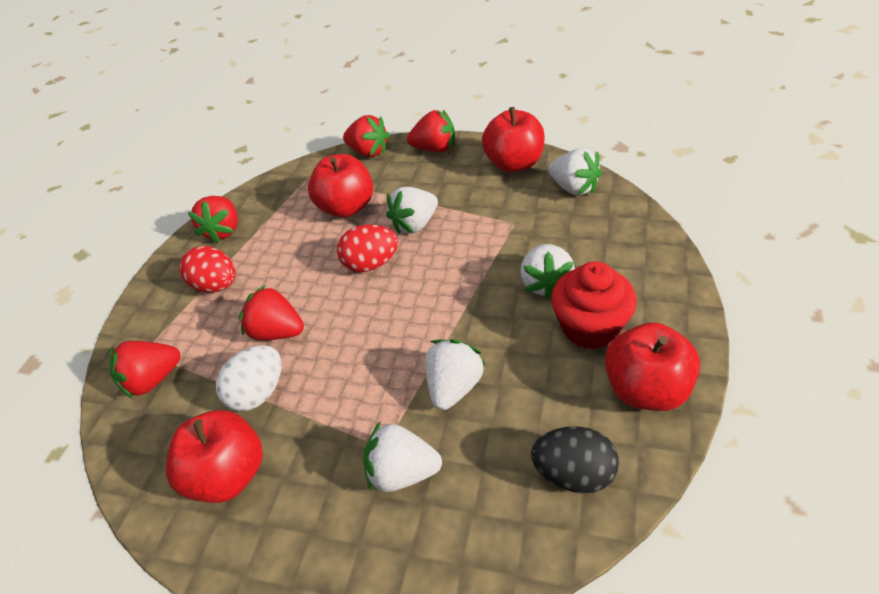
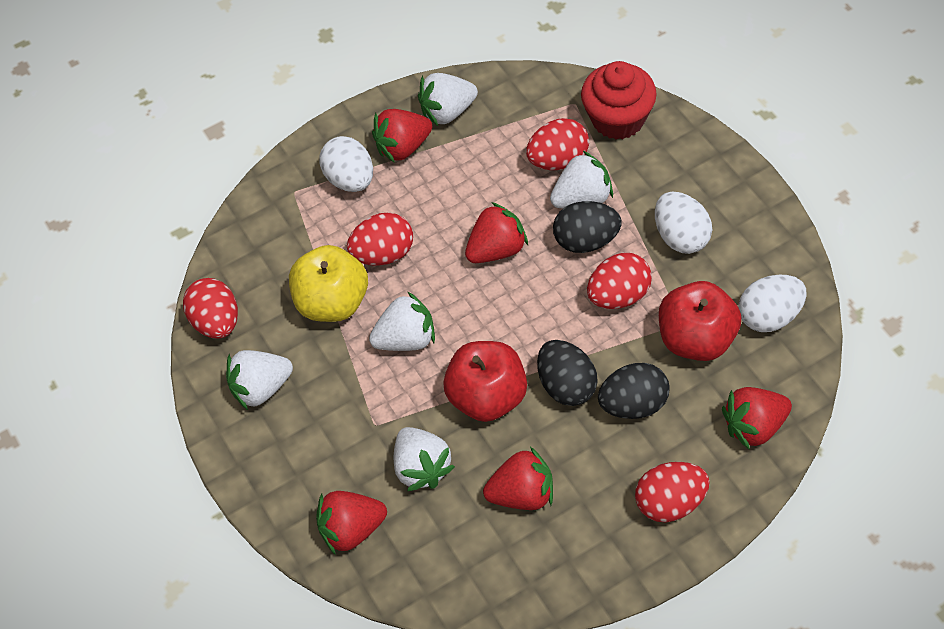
black egg: [531,426,619,493] = 1 -> [537,340,598,406] [553,201,621,253] [598,363,670,419] = 3
red apple: [166,410,263,503] [308,154,373,218] [482,107,545,172] [605,322,700,411] = 4 -> [443,341,527,422] [659,281,741,361] = 2
red egg: [179,246,235,293] [337,224,398,272] = 2 -> [183,278,238,338] [347,212,413,266] [526,118,589,170] [587,253,652,309] [635,462,710,522] = 5
white egg: [216,345,282,411] = 1 -> [319,136,373,192] [655,192,712,254] [738,275,806,332] = 3
yellow apple: none = 0 -> [289,245,368,322] = 1

